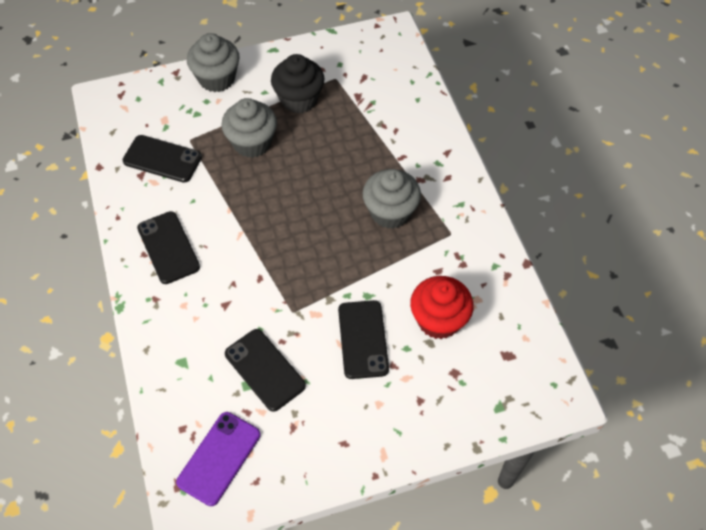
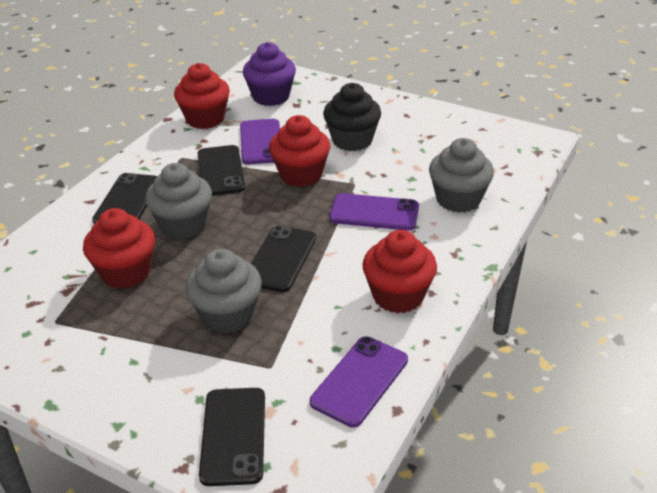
purple cupcake: none = 0 -> [243,42,296,106] = 1
purple phone: [176,412,261,506] = 1 -> [240,119,280,164] [310,336,408,427] [330,193,419,231] = 3
red cupcake: [410,276,474,339] = 1 -> [83,208,155,289] [174,63,230,129] [269,115,331,187] [362,230,437,313] = 4

